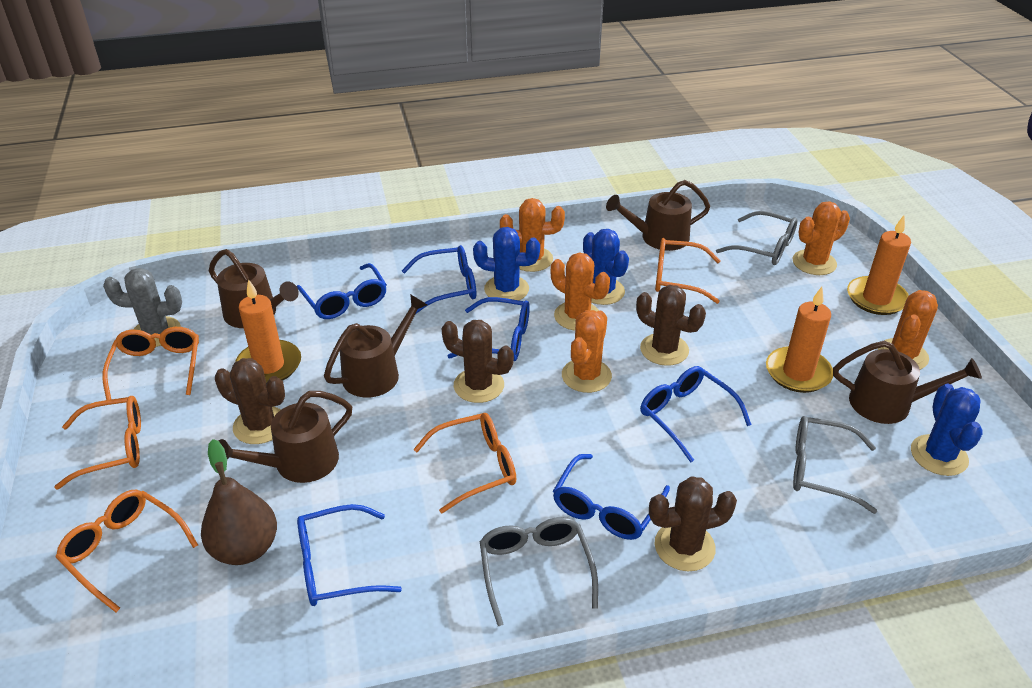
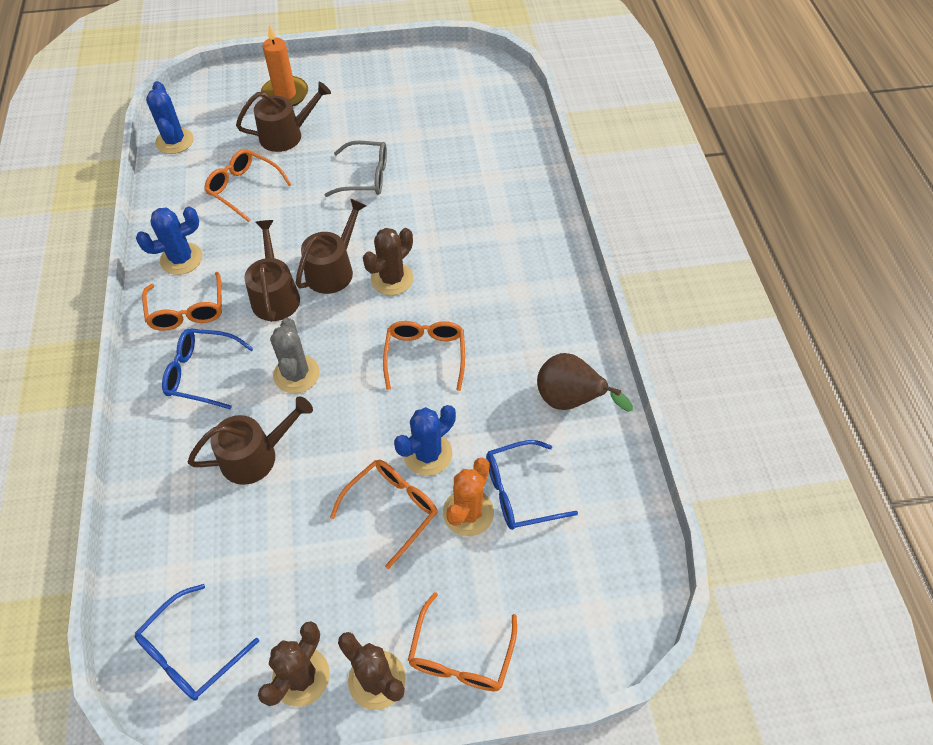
blue glasses: [297,263,387,319] [297,504,402,606] [402,245,476,313] [448,297,530,361] [553,454,670,540] [640,366,752,462] = 6 -> [135,584,259,701] [162,328,254,409] [486,440,578,530] = 3
brown cactus: [215,358,285,444] [441,320,514,403] [636,285,706,366] [649,476,737,571] = 4 -> [258,621,330,707] [338,632,406,710] [363,228,413,295] = 3
brown watering can: [209,249,299,328] [219,391,352,483] [324,294,427,398] [606,180,710,251] [833,341,982,424] = 5 -> [188,397,313,485] [236,82,331,152] [244,220,300,322] [296,198,367,294] = 4
grey glasses: [480,517,598,626] [716,211,798,265] [793,416,877,514] = 3 -> [325,141,387,197] = 1
orange cactus: [500,198,565,272] [551,252,610,331] [562,310,612,393] [792,201,850,275] [878,290,938,370] = 5 -> [443,457,494,536] = 1
orange candle: [235,279,301,383] [766,287,833,393] [847,215,911,315] = 3 -> [261,24,308,106] = 1

